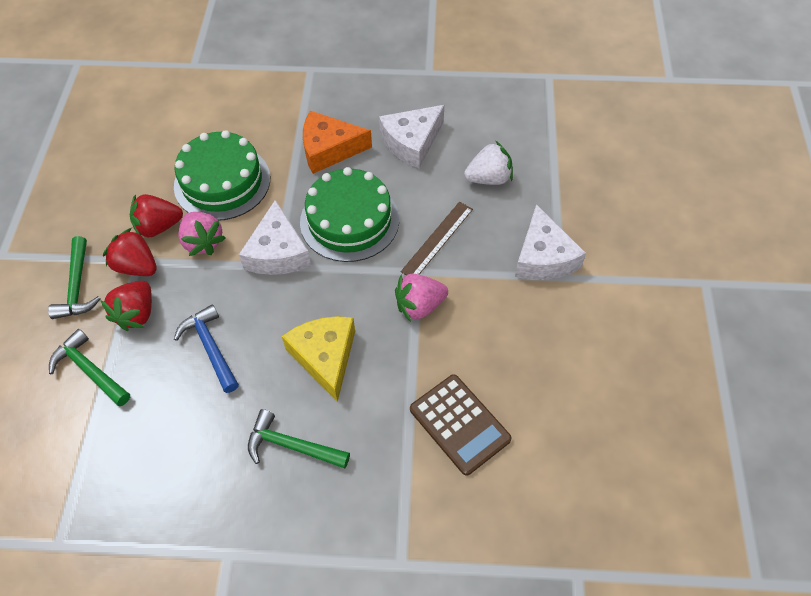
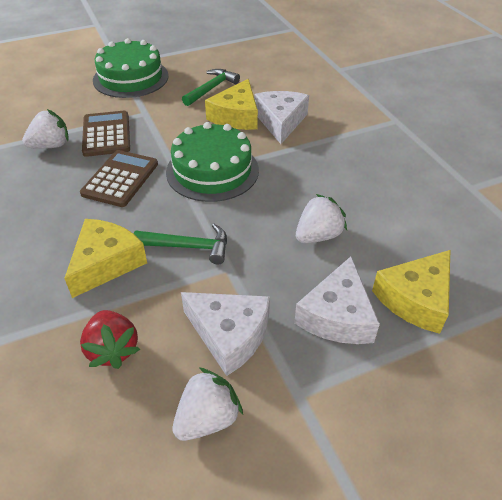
blue hammer: [174,304,239,393] = 1 -> none = 0
brown calculator: [410,374,512,476] = 1 -> [80,150,158,207] [82,111,130,157] = 2
brown ruler: [401,202,473,275] = 1 -> none = 0
green hammer: [48,236,101,319] [49,329,130,406] [248,409,350,468] = 3 -> [134,224,227,265] [182,69,240,106] = 2
orange cheese: [303,111,372,174] = 1 -> none = 0
pink strawberry: [178,212,226,256] [395,274,448,322] = 2 -> none = 0
red strawberry: [100,281,152,331] [103,228,157,276] [130,194,183,237] = 3 -> [80,310,140,369] = 1
white strawberry: [464,141,513,185] = 1 -> [22,109,69,149] [172,368,243,441] [296,194,347,243] = 3
yellow cheese: [282,316,355,402] = 1 -> [64,219,147,298] [205,79,258,130] [372,250,450,334] = 3

